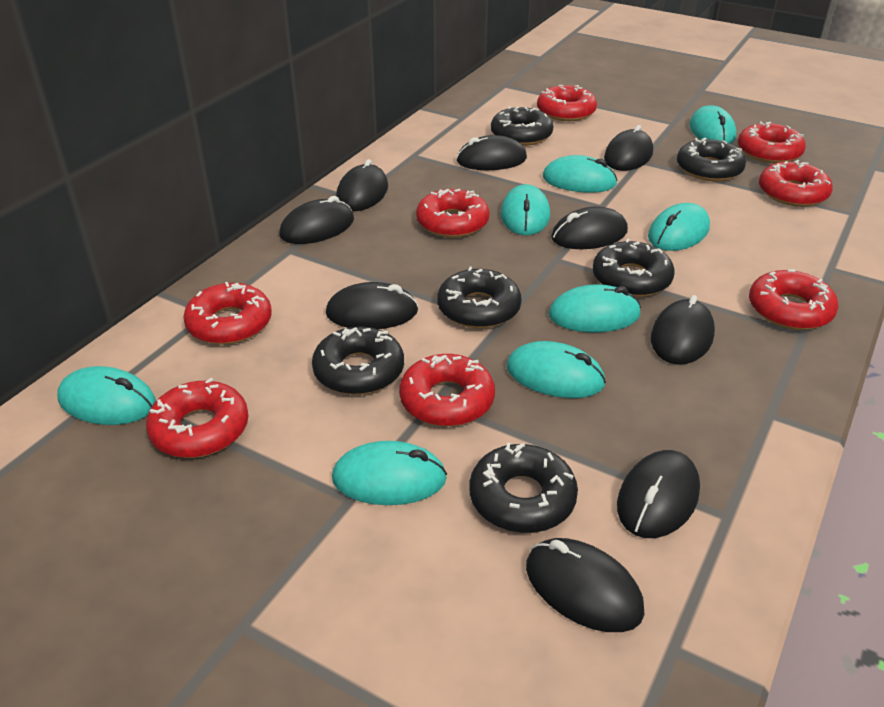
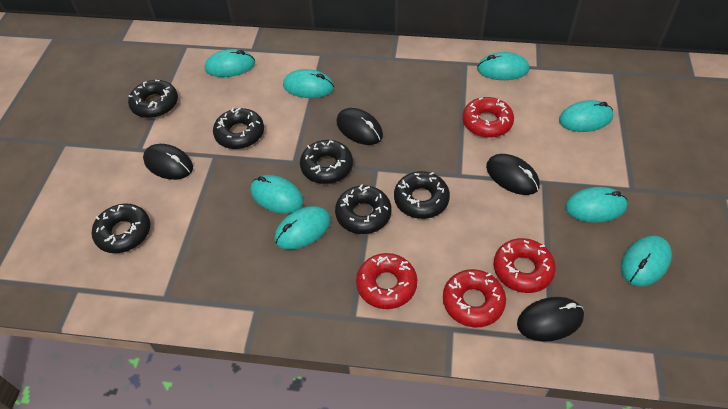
black mouse: [279,196,354,244] [326,282,418,329] [336,159,388,211] [456,135,527,170] [526,538,645,632] [551,206,628,249] [604,125,653,171] [617,450,700,538] [651,295,715,365] = 9 -> [143,144,193,180] [336,108,383,145] [486,154,540,195] [517,297,584,341] = 4
red donut: [146,378,249,458] [183,282,272,345] [399,354,495,426] [416,189,490,238] [537,85,597,121] [738,121,806,163] [749,269,838,330] [759,160,833,207] = 8 -> [356,253,417,309] [443,269,506,327] [462,97,514,138] [494,238,556,293] = 4

